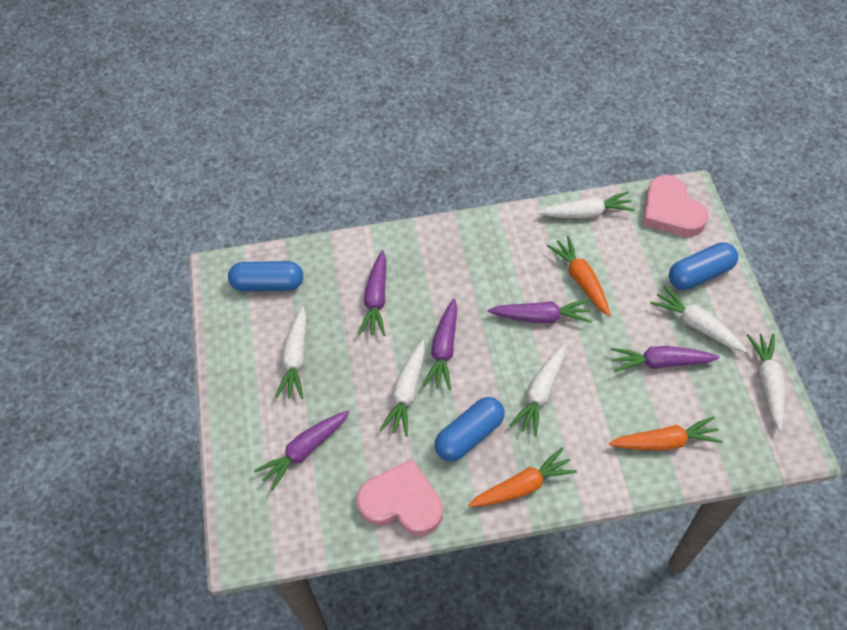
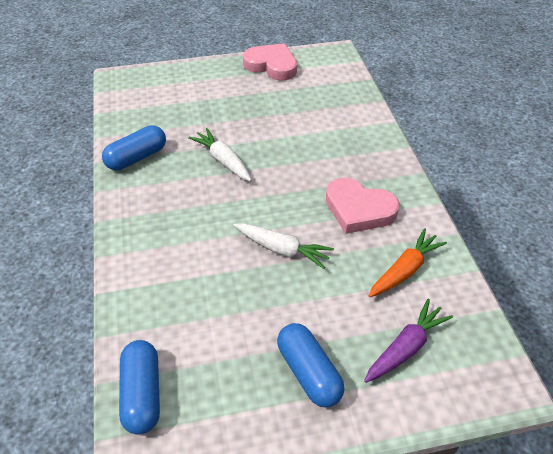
orange carrot: [468,447,577,507] [547,236,610,316] [609,416,723,450] = 3 -> [369,228,447,297] = 1
purple carrot: [254,410,350,491] [358,250,386,336] [423,298,457,390] [488,300,592,323] [611,346,719,372] = 5 -> [364,299,453,383] = 1
white carrot: [275,307,306,399] [380,340,425,437] [509,344,566,437] [537,191,635,219] [650,285,747,353] [747,333,785,431] = 6 -> [188,128,252,181] [234,223,334,269] = 2

